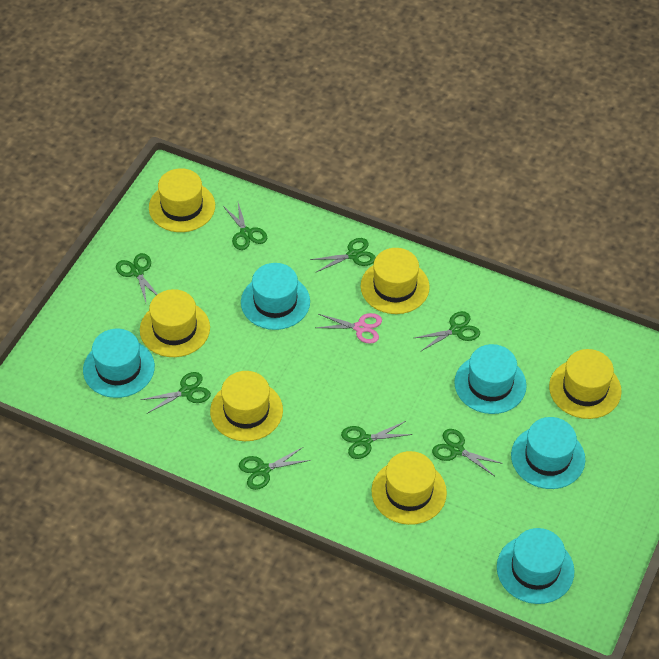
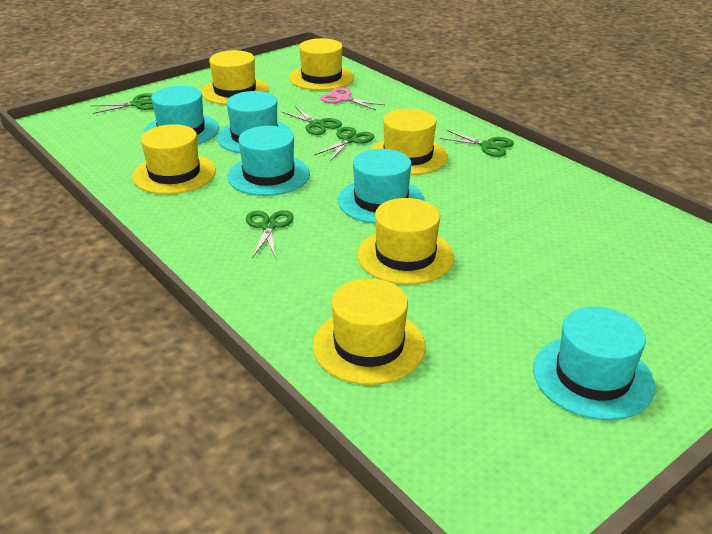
green scissors: [116,253,157,302] [140,372,211,413] [223,203,267,250] [239,447,311,490] [310,238,376,272] [341,421,412,459] [415,311,480,351] [432,429,503,476] = 8 -> [92,93,154,114] [246,210,294,258] [282,106,342,135] [315,127,374,161] [439,130,514,157] = 5

